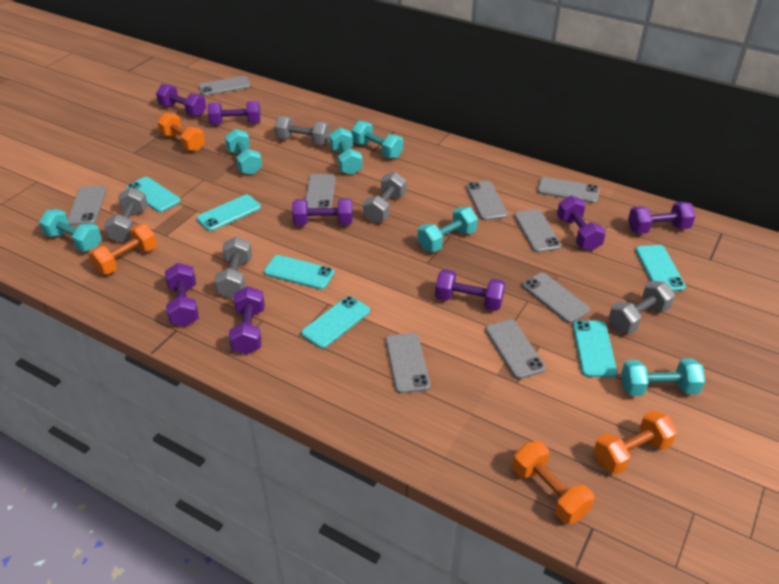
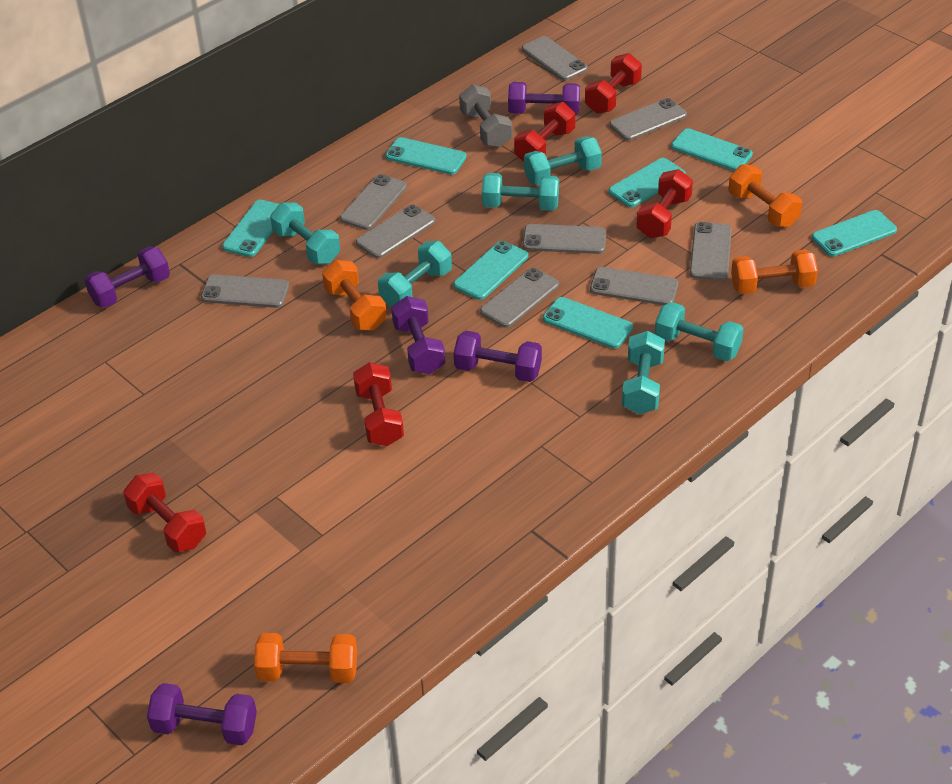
grey dumbbell: [104,187,148,243] [214,236,252,298] [275,116,330,145] [363,172,406,223] [609,281,675,334] = 5 -> [459,84,512,148] = 1
purple dumbbell: [156,84,206,117] [165,263,199,327] [208,101,261,125] [229,286,265,355] [292,198,352,226] [435,269,505,311] [557,196,606,251] [628,202,695,234] = 8 -> [84,246,170,308] [147,683,257,745] [391,296,445,374] [454,331,542,382] [508,82,580,115] = 5
red dumbbell: none = 0 -> [123,473,206,553] [353,362,404,446] [514,102,575,162] [585,53,642,114] [636,169,693,238] = 5
turquoise phone: [126,177,181,212] [196,195,261,231] [264,255,334,290] [301,296,370,349] [573,320,617,378] [635,245,686,291] = 6 -> [222,200,279,257] [385,137,467,175] [453,241,528,300] [543,297,633,348] [608,158,686,207] [671,128,753,171] [812,210,897,257] = 7

